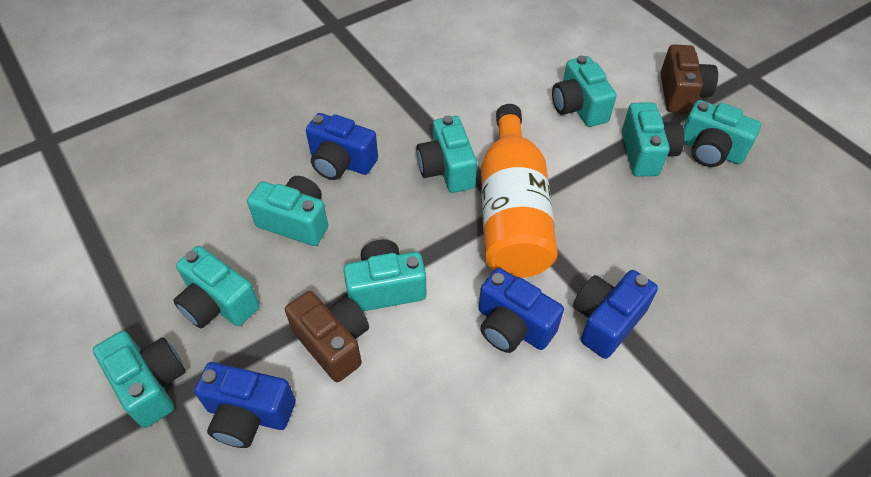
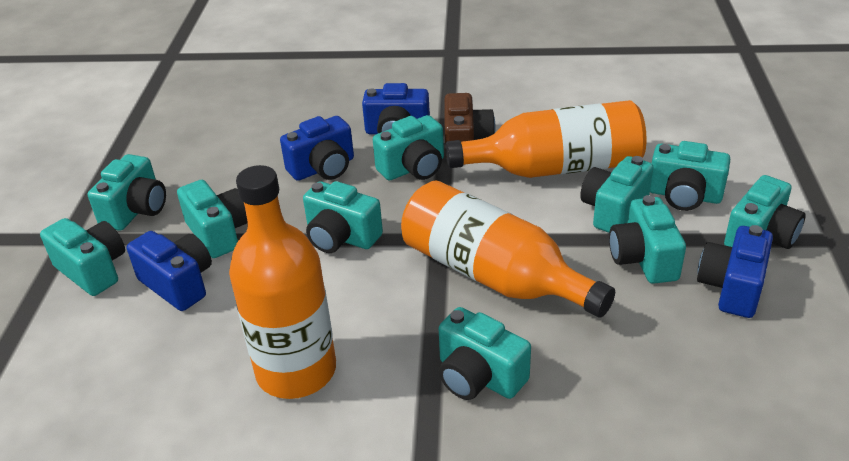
brown camera: [285,291,369,382] [660,44,718,113] = 2 -> [445,93,495,159] = 1
orange bottle: [481,104,558,278] = 1 -> [229,165,336,399] [401,181,615,318] [445,100,647,178] = 3
turquoise camera: [93,331,186,428] [173,246,260,328] [247,176,328,246] [343,240,426,311] [416,115,477,193] [552,55,617,127] [622,102,684,176] [683,100,761,167] = 8 -> [40,218,125,296] [88,154,166,231] [177,180,247,258] [303,181,383,253] [373,115,444,180] [439,307,531,400] [580,156,653,233] [609,195,686,284] [650,141,730,211] [724,175,806,249] = 10

